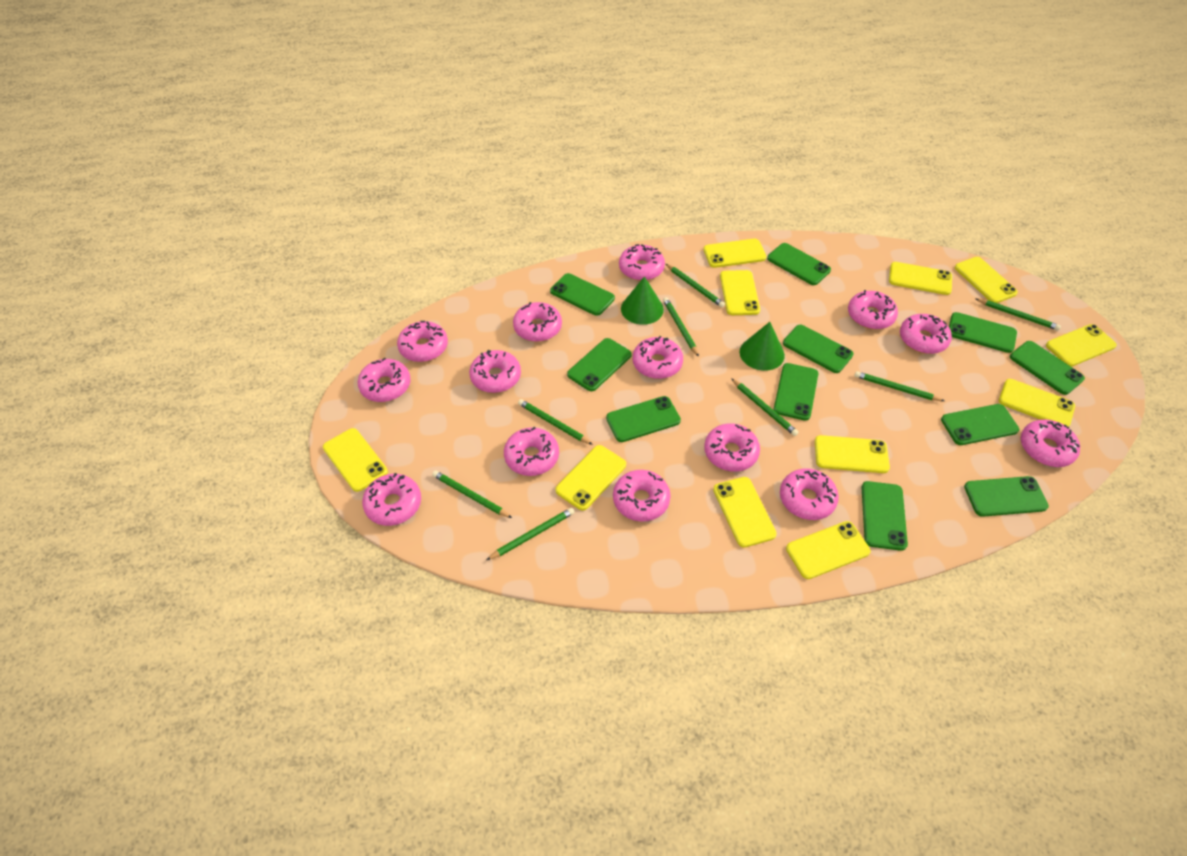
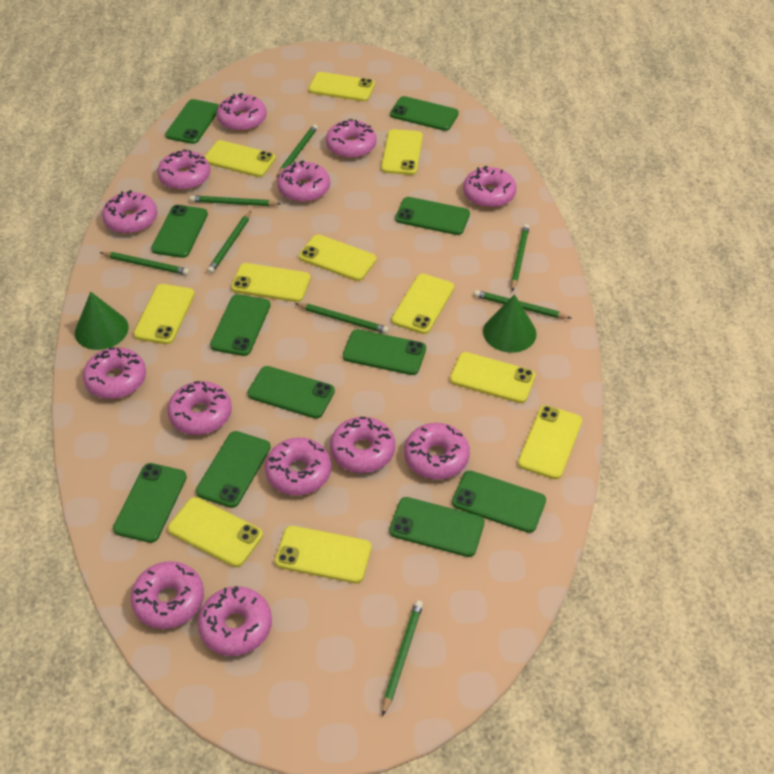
pink donut: [358,357,411,402] [362,473,421,526] [397,321,448,362] [469,350,521,393] [504,427,559,476] [513,302,562,342] [613,470,671,522] [619,244,665,281] [633,336,683,379] [704,423,760,472] [780,468,839,520] [848,290,898,329] [900,314,952,354] [1021,419,1080,467] = 14 -> [83,347,146,399] [102,190,157,234] [130,561,204,629] [157,150,210,190] [167,381,232,435] [198,586,272,656] [217,93,267,131] [265,438,331,495] [277,160,330,202] [326,119,377,159] [330,417,395,473] [404,423,470,479] [463,166,516,208] = 13

